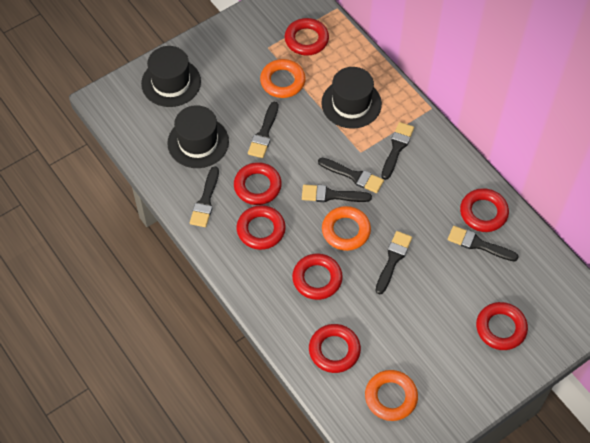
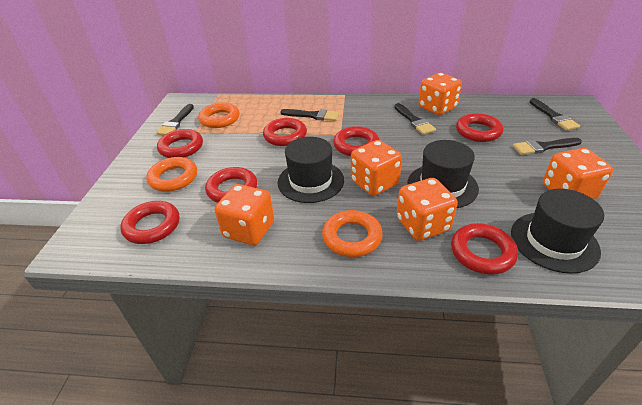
black brush: [190,166,219,227] [248,102,278,158] [302,185,372,202] [318,158,384,193] [375,231,412,294] [381,122,414,180] [448,226,519,262] = 7 -> [156,104,194,135] [280,109,339,121] [394,103,436,135] [513,138,582,155] [530,98,580,131] = 5
orange dice: none = 0 -> [215,184,274,245] [351,140,402,196] [397,178,458,241] [418,73,462,115] [543,148,613,199] = 5

